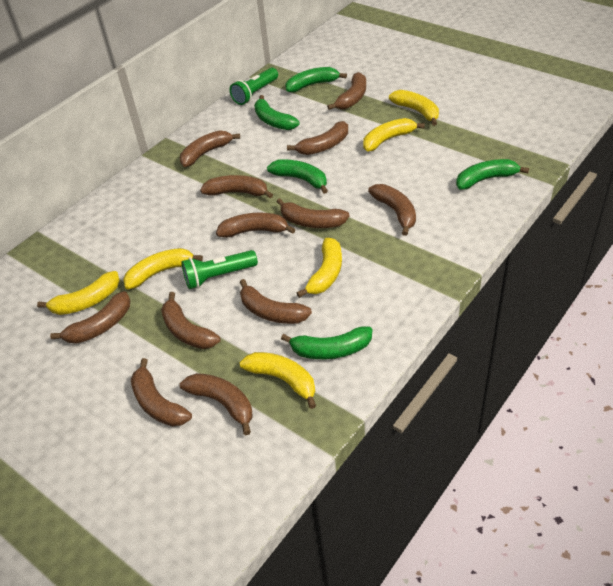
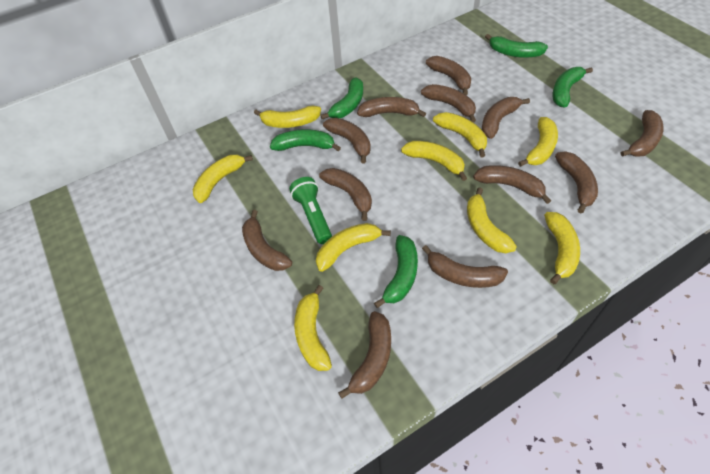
green flashlight: [182,250,258,289] [230,68,278,105] = 2 -> [289,177,332,244] = 1
yellow banana: [37,271,120,315] [123,248,203,289] [240,352,316,409] [297,238,342,298] [363,118,425,152] [389,90,439,126] = 6 -> [193,155,253,203] [254,106,321,128] [294,285,332,371] [316,223,391,272] [401,141,467,181] [433,112,487,158] [467,187,517,253] [518,117,558,167] [544,212,580,284] = 9

